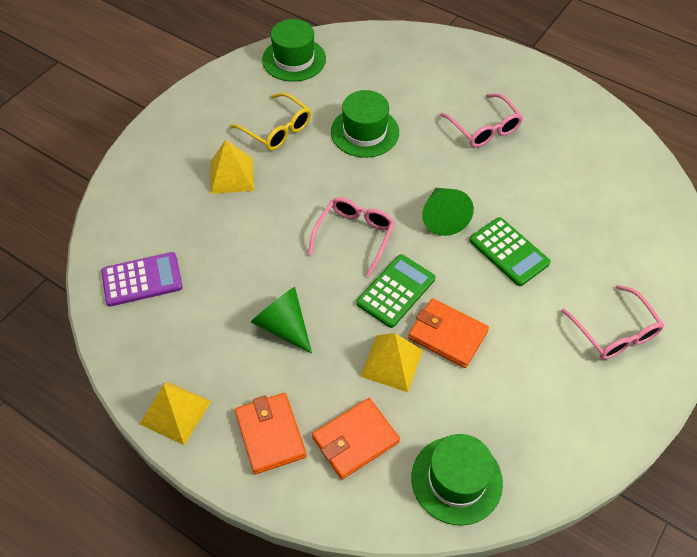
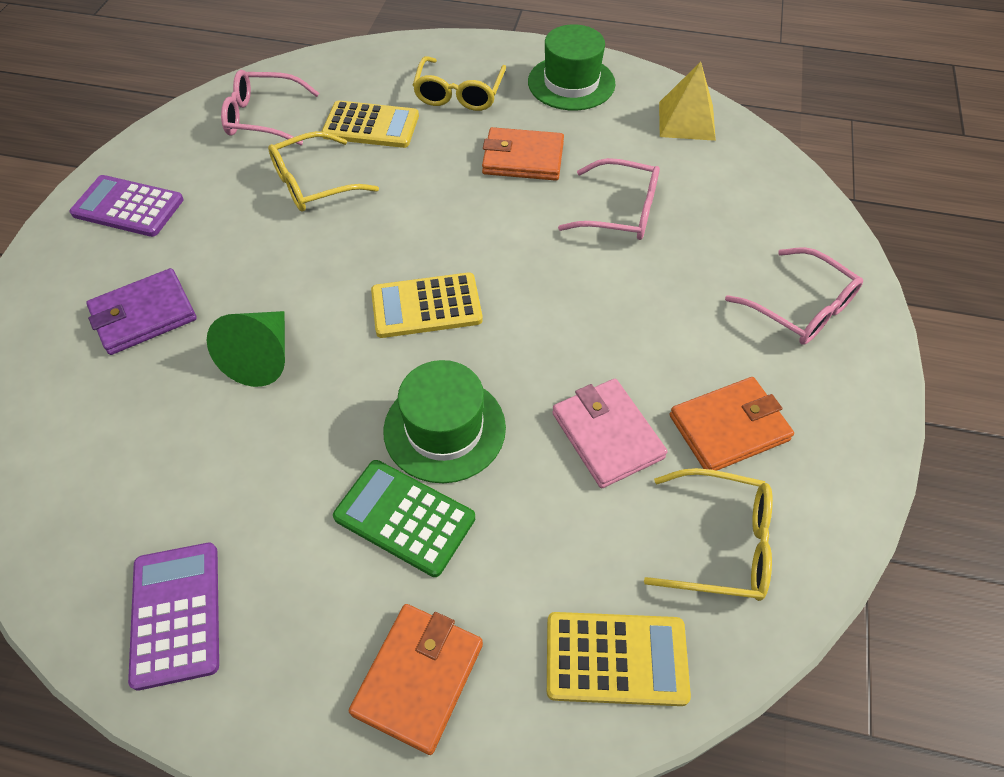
green calculator: [356,254,435,328] [469,217,551,286] = 2 -> [333,460,475,577] = 1
green cone: [250,287,312,354] [422,188,474,236] = 2 -> [207,311,285,387] = 1
green hat: [262,19,326,82] [331,90,399,158] [411,434,503,526] = 3 -> [383,360,506,483] [528,24,616,110] = 2
pink wallet: none = 0 -> [552,379,668,488] = 1
purple calculator: [101,252,183,307] = 1 -> [70,175,184,237] [128,543,219,691] = 2
purple wallet: none = 0 -> [86,268,197,355] = 1
yellow calculator: none = 0 -> [321,100,419,148] [371,272,483,338] [547,612,691,706] = 3
yellow glasses: [230,92,311,151] = 1 -> [268,131,379,212] [413,56,506,111] [644,468,773,601] = 3
yellow pyramid: [140,381,211,445] [211,140,254,194] [360,333,423,392] = 3 -> [659,62,716,141] = 1

